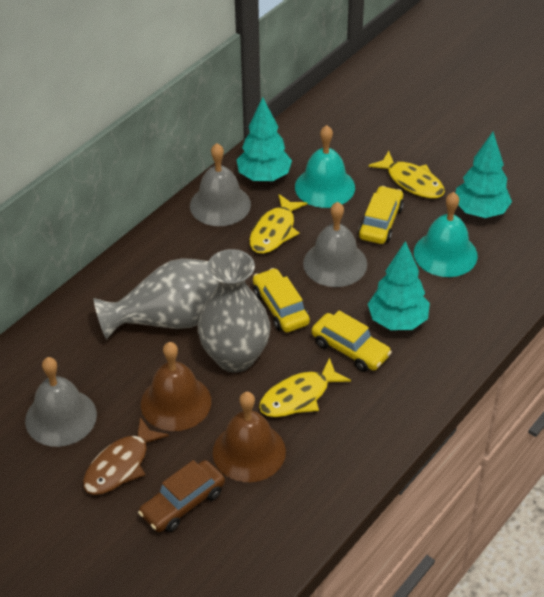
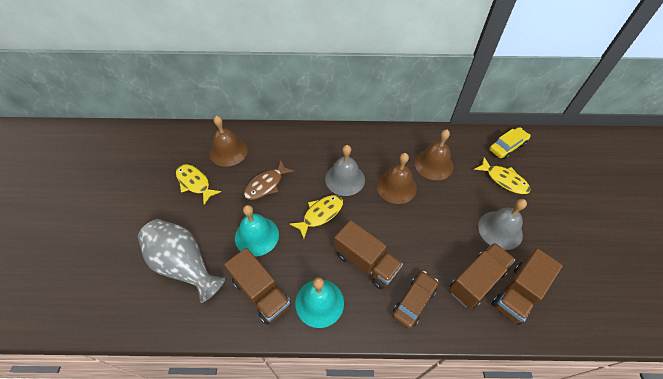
brown bell: [141,342,211,431] [213,392,286,482] = 2 -> [209,116,248,167] [376,153,417,204] [414,130,454,180] = 3
brown truck: none = 0 -> [224,248,291,325] [334,220,403,289] [449,243,515,309] [492,248,563,325] = 4
grey bell: [25,357,97,447] [190,143,251,226] [303,202,367,287] = 3 -> [325,145,365,196] [478,199,527,250] = 2
grey vase: [94,258,219,340] [198,249,270,372] = 2 -> [138,219,225,303] = 1
turquoise tree: [237,97,292,182] [368,241,430,330] [456,132,512,218] = 3 -> none = 0
yellow car: [253,268,310,332] [312,311,392,372] [358,186,404,244] = 3 -> [489,127,530,159] = 1

